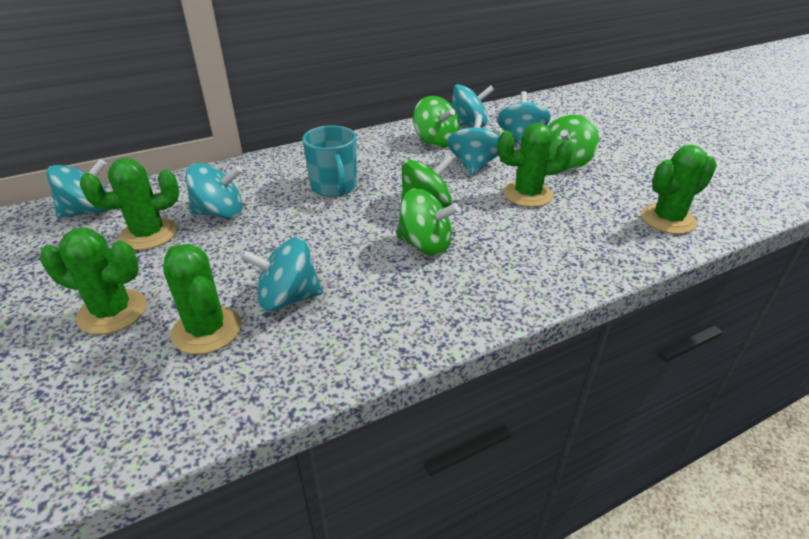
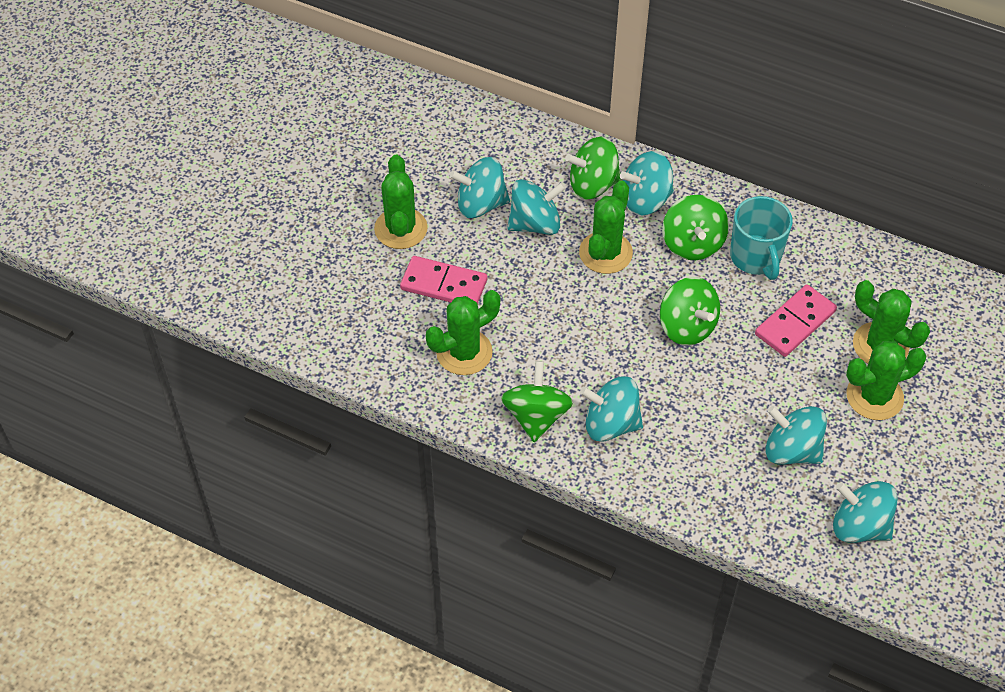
pink domino: none = 0 -> [400,256,487,304] [755,284,837,357] = 2

